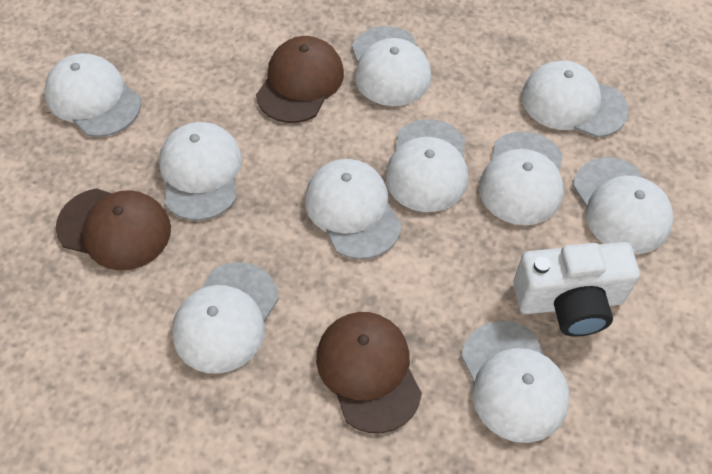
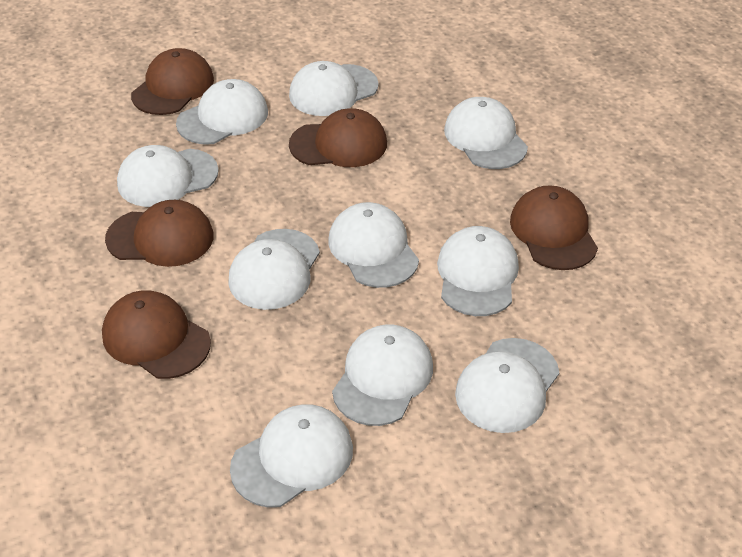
brown cap: [56,188,171,271] [256,36,344,123] [316,312,422,433] = 3 -> [102,290,211,379] [105,200,213,267] [131,48,214,115] [289,108,387,167] [510,185,598,270] = 5
white camera: [513,242,640,337] = 1 -> none = 0

